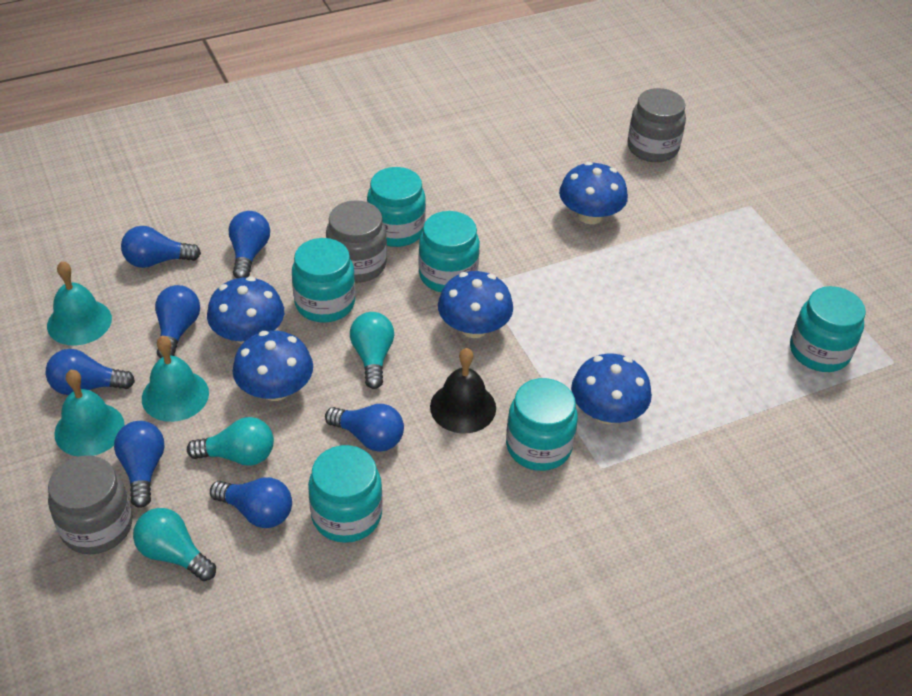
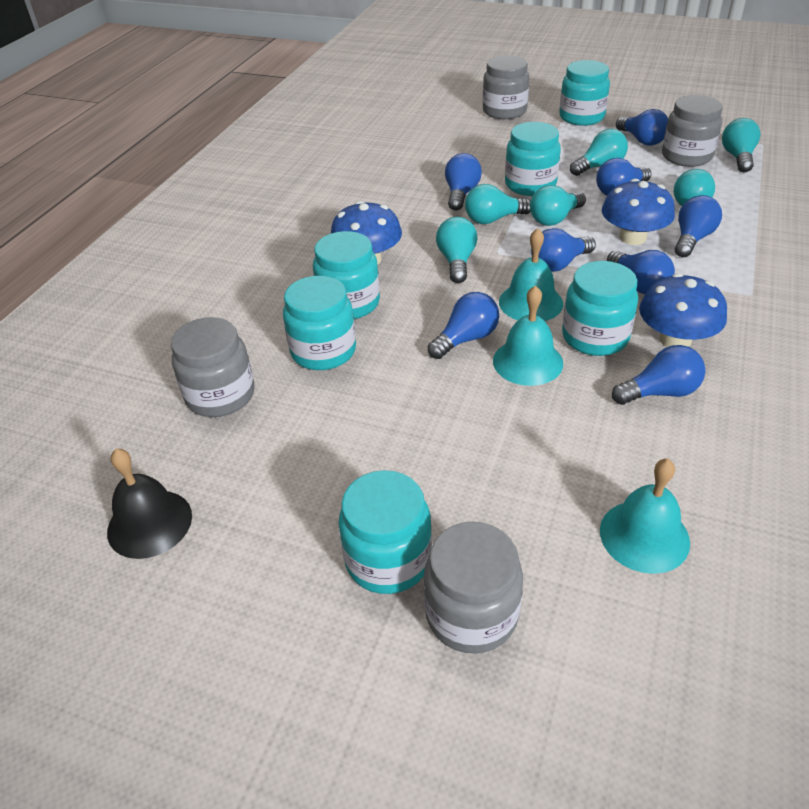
blue light bulb: [45,349,135,395] [114,421,165,508] [121,226,201,268] [155,285,200,359] [210,477,292,528] [228,211,270,278] [325,404,404,451] = 7 -> [428,292,499,359] [445,153,482,211] [531,228,596,272] [596,158,651,196] [607,250,675,294] [612,345,706,405] [616,109,668,146] [675,195,722,257] = 8
blue mushroom: [207,277,284,344] [233,331,313,401] [438,271,513,338] [559,162,628,224] [571,354,652,424] = 5 -> [331,201,402,265] [602,179,675,245] [639,273,727,347] = 3
grey jar: [48,456,132,554] [326,200,387,283] [627,88,686,162] = 3 -> [171,317,255,417] [423,521,523,654] [483,55,529,119] [662,95,723,167] = 4
turquoise light bulb: [133,508,216,581] [187,417,274,466] [350,312,394,389] = 3 -> [436,217,478,283] [465,184,531,224] [530,185,586,226] [570,129,628,176] [674,169,715,206] [722,118,761,172] = 6

